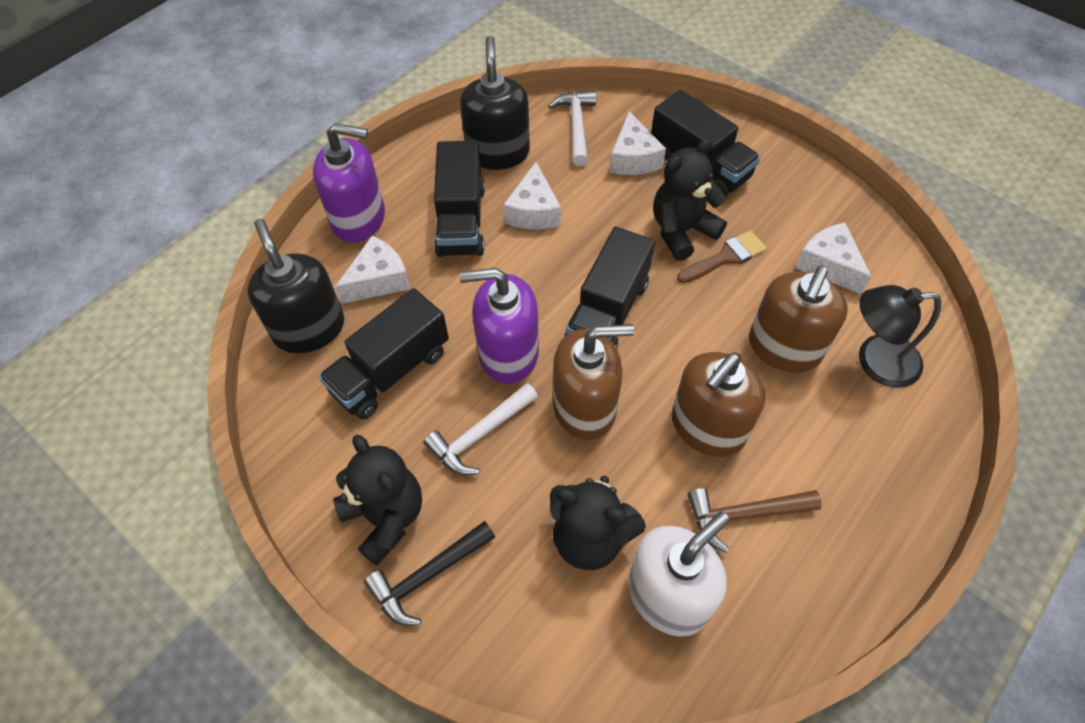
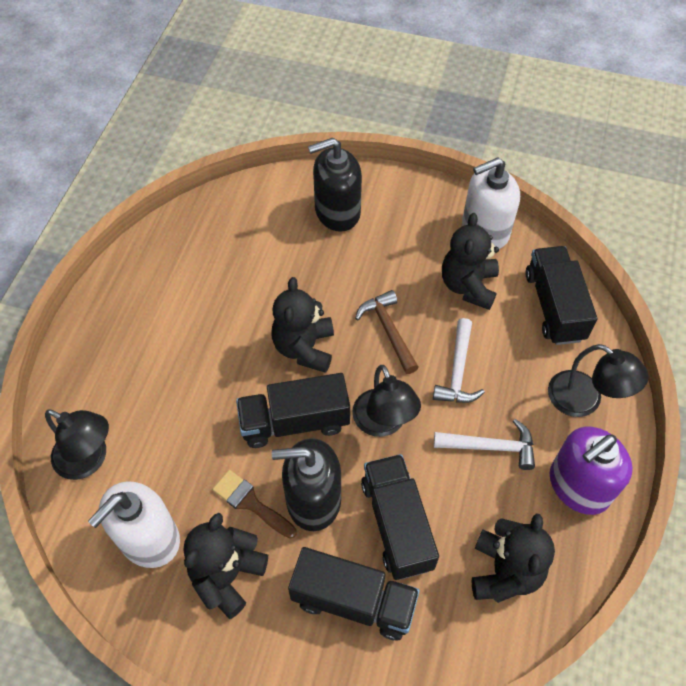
black hammer: [364,521,495,626] = 1 -> none = 0
black lamp: [859,285,941,388] = 1 -> [45,409,109,480] [352,365,421,437] [548,344,649,417] = 3
black teddy bear: [333,435,422,566] [550,476,646,570] [653,138,727,261] = 3 -> [184,513,268,619] [271,277,334,373] [442,213,499,310] [471,513,555,603] = 4
brown soap dispenser: [553,324,634,440] [672,352,765,457] [749,265,848,372] = 3 -> none = 0
purple soap dispenser: [313,123,385,242] [459,268,539,384] = 2 -> [550,427,633,515] = 1
white cheese: [335,236,411,304] [503,162,561,229] [610,111,666,175] [795,223,872,295] = 4 -> none = 0
white soap dispenser: [628,512,730,637] = 1 -> [88,481,180,568] [462,157,520,249] = 2

